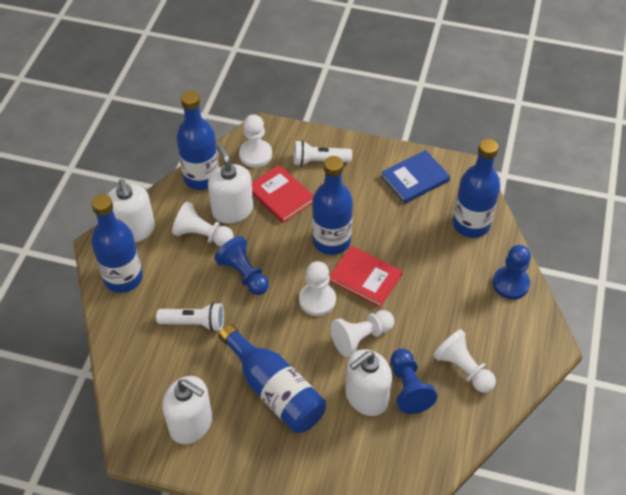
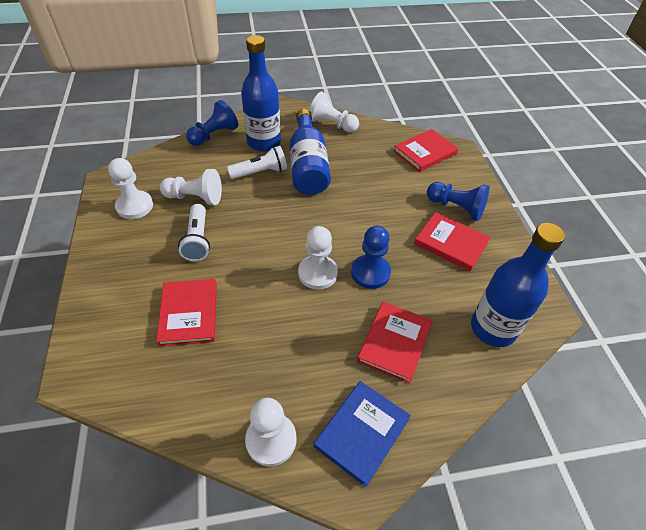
blue bottle: [91,194,143,293] [176,91,219,190] [218,324,326,433] [312,156,353,255] [453,139,500,238] = 5 -> [241,35,281,152] [290,109,331,195] [471,223,565,347] = 3
red book: [252,165,314,223] [329,246,403,307] = 2 -> [156,279,217,346] [357,302,433,384] [394,129,458,172] [414,212,490,271] = 4
white soap dispenser: [107,179,155,242] [162,376,212,444] [208,144,253,223] [346,349,392,416] = 4 -> none = 0

